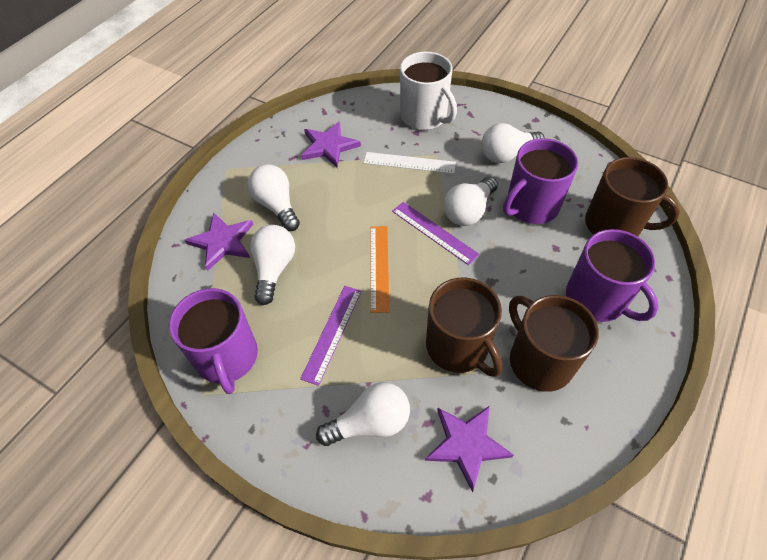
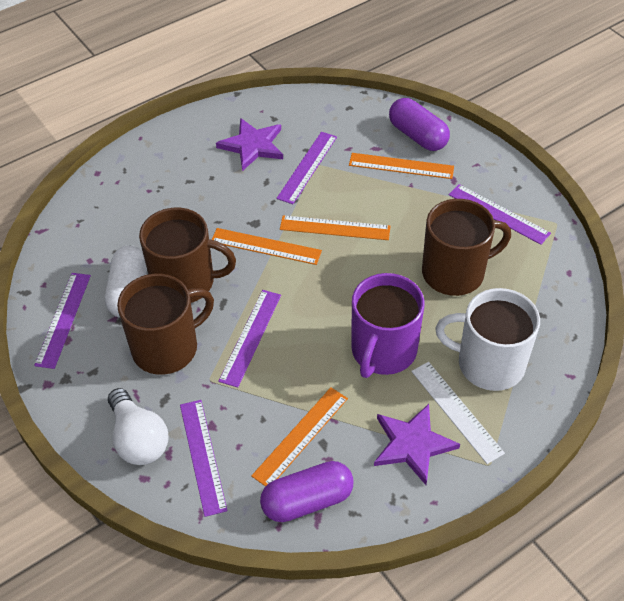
orange ruler: [370,226,389,313] = 1 -> [211,228,322,265] [251,387,348,487] [280,215,391,240] [349,153,454,179] = 4
purple capsule: none = 0 -> [260,461,354,522] [389,98,450,151] = 2
purple mug: [169,288,258,394] [503,138,578,224] [566,229,658,322] = 3 -> [351,273,424,378] = 1
purple ruler: [300,286,362,386] [392,202,479,265] = 2 -> [34,273,91,369] [180,400,228,517] [218,290,281,388] [276,132,337,204] [449,184,551,245] = 5
purple star: [185,213,253,271] [301,121,361,168] [425,406,514,492] = 3 -> [216,118,283,171] [374,404,460,485] = 2
white capsule: none = 0 -> [105,245,147,318] = 1
white light bulb: [248,164,300,231] [250,225,295,305] [316,382,410,446] [443,177,498,226] [481,123,545,163] = 5 -> [108,388,169,465] = 1

